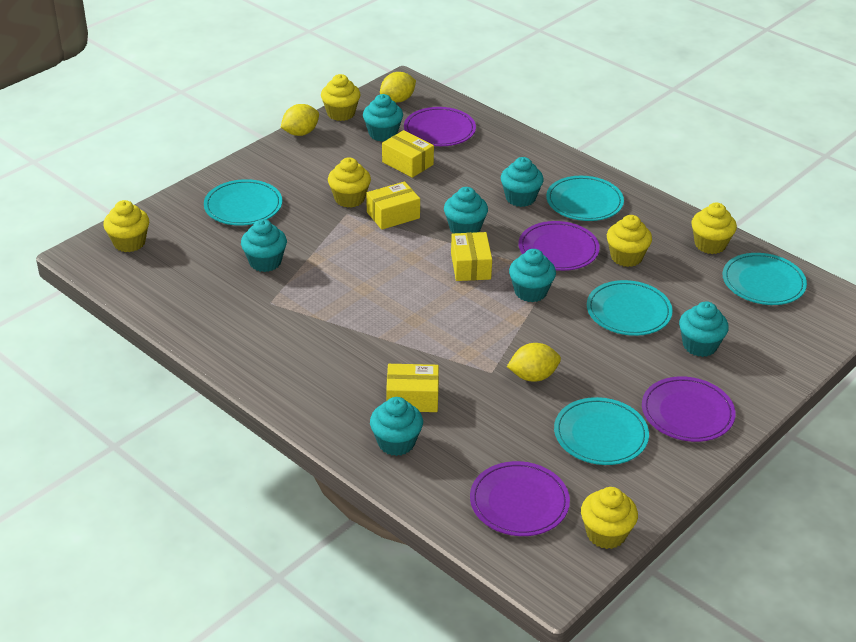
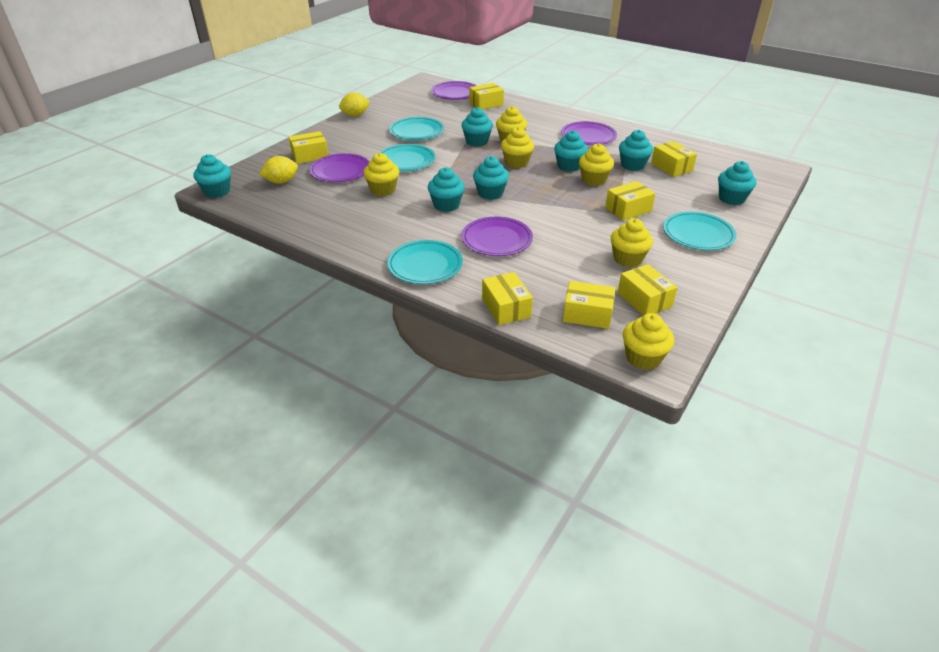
turquoise plate: [204,179,282,226] [546,176,624,221] [554,397,649,465] [587,280,673,336] [723,253,807,305] = 5 -> [379,144,436,171] [387,240,463,284] [389,117,444,140] [663,212,737,250] = 4
yellow box: [366,181,420,230] [382,130,434,178] [386,364,439,412] [451,232,492,281] = 4 -> [289,131,328,164] [469,83,504,110] [482,272,533,325] [563,281,615,329] [605,181,656,220] [617,264,678,316] [651,141,697,177] = 7
yellow lemon: [281,104,319,136] [380,72,416,103] [507,343,561,382] = 3 -> [259,156,298,184] [339,92,370,116] = 2

